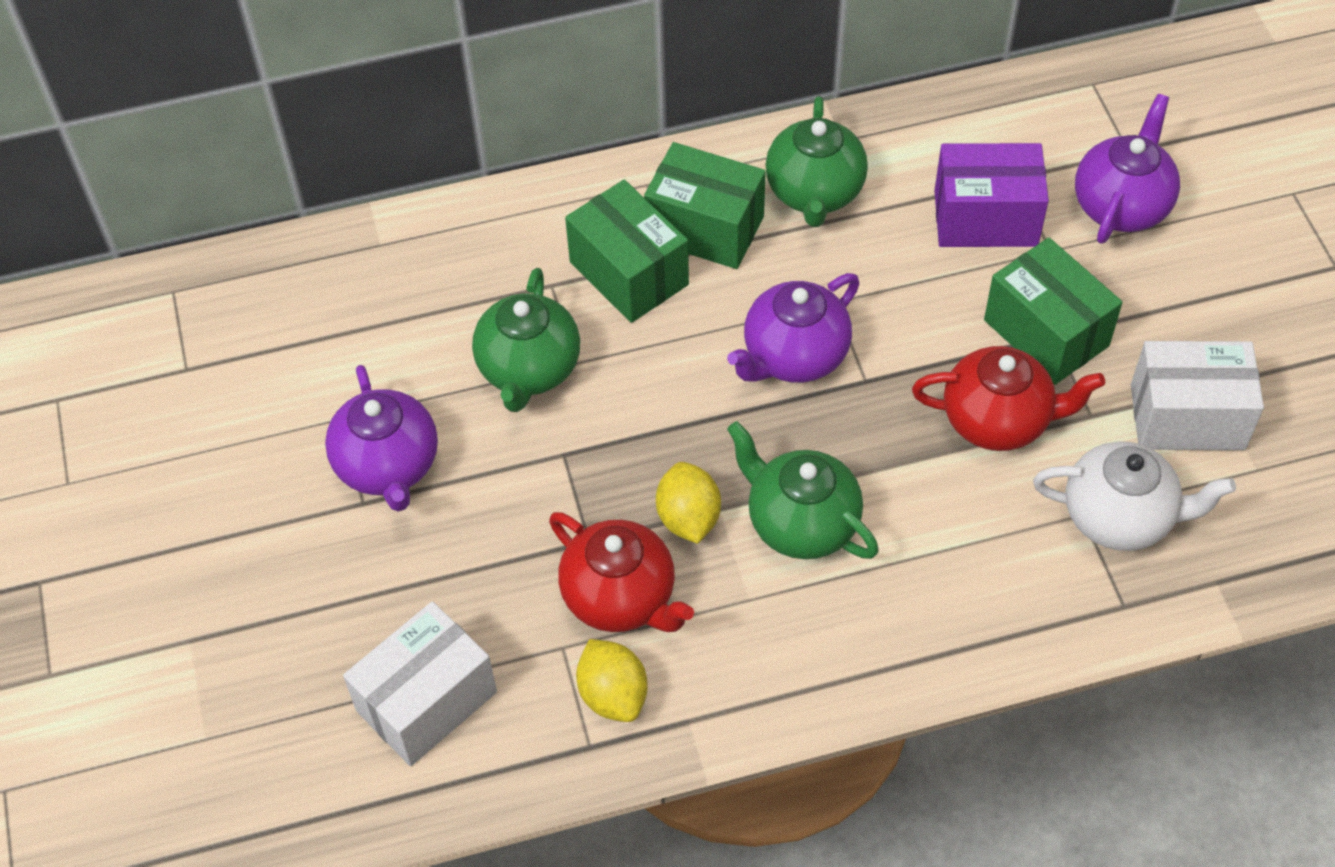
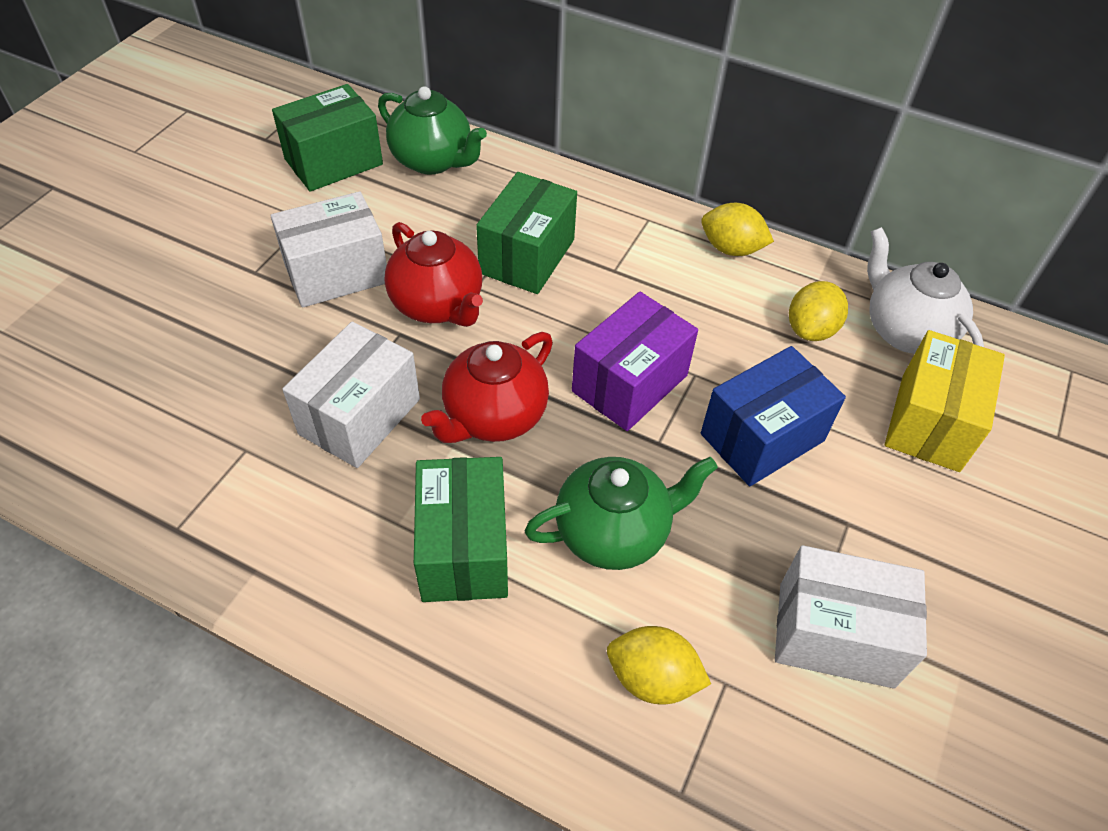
blue box: none = 0 -> [701,346,846,486] = 1
green teapot: [472,268,580,412] [727,421,879,559] [765,96,868,227] = 3 -> [378,86,487,175] [525,457,718,570] = 2
purple teapot: [325,365,438,512] [727,273,860,383] [1075,94,1180,244] = 3 -> none = 0
white box: [343,601,497,766] [1131,341,1264,450] = 2 -> [271,191,387,308] [282,321,420,468] [775,545,927,689] = 3
yellow box: none = 0 -> [885,330,1005,472] = 1
yellow lemon: [576,639,647,722] [656,462,721,544] = 2 -> [607,626,711,704] [701,203,774,256] [789,281,848,341] = 3

